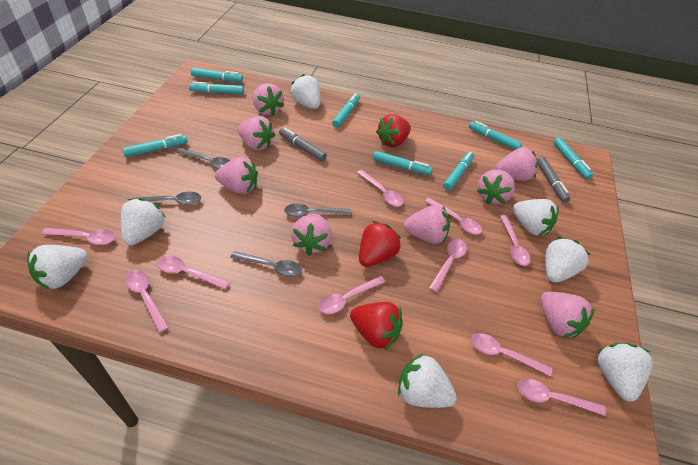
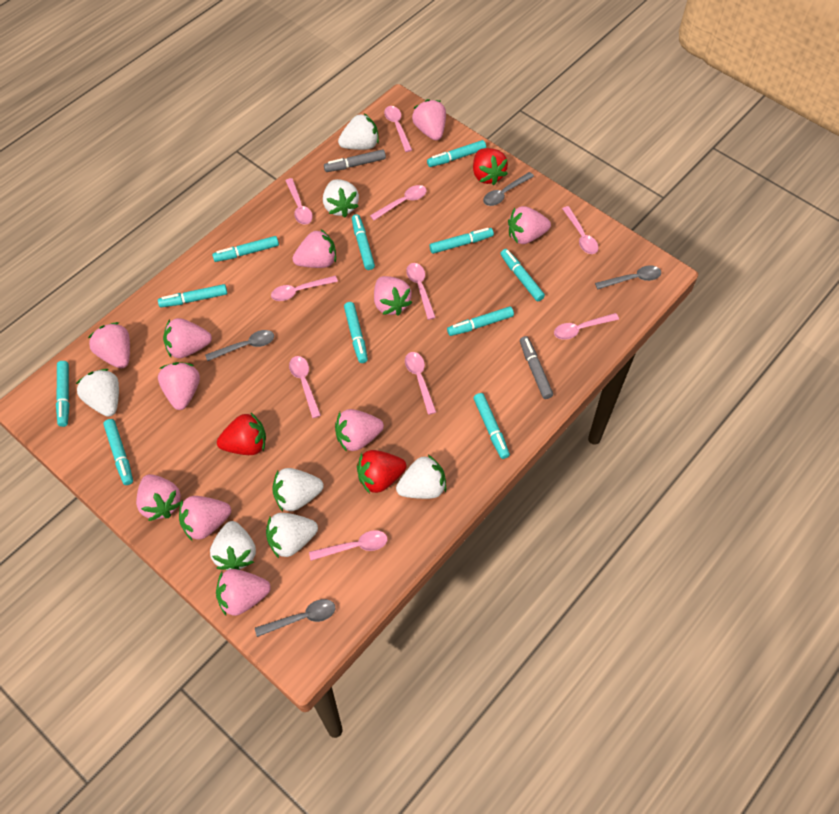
pink strawberry: [215,157,258,194] [238,116,275,150] [253,83,284,116] [291,214,332,256] [403,205,450,244] [477,169,515,204] [496,147,538,181] [540,292,595,337] = 8 -> [88,322,130,369] [136,474,181,521] [158,362,200,410] [163,318,212,358] [179,496,231,541] [216,569,271,616] [292,229,336,268] [335,409,384,452] [374,276,412,316] [412,99,446,141] [508,206,551,244] = 11
turquoise marker: [122,134,188,157] [189,82,244,94] [191,68,243,82] [332,93,360,128] [373,151,432,175] [443,152,474,191] [469,121,522,150] [553,138,593,179] = 8 -> [56,361,70,427] [103,419,133,485] [158,284,227,307] [212,236,279,262] [344,302,368,363] [352,214,375,270] [427,140,486,167] [429,228,494,254] [447,306,514,336] [473,393,510,459] [500,249,545,301] = 11

